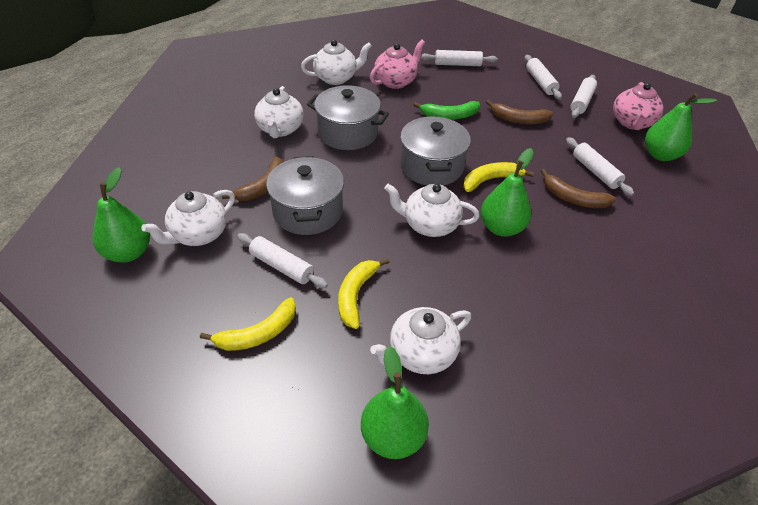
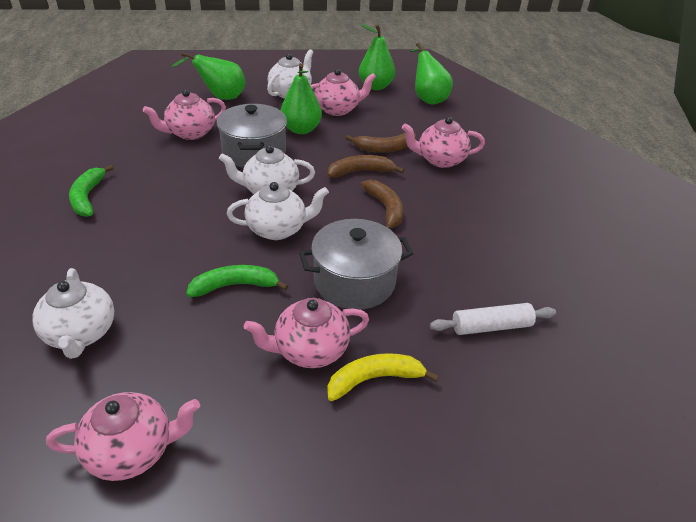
green banana: [413,101,480,120] = 1 -> [69,165,114,217] [186,265,288,297] = 2
grey pot: [266,156,344,235] [307,85,389,150] [400,116,471,185] = 3 -> [217,104,287,168] [299,219,413,310] = 2
pink teapot: [370,39,425,89] [613,82,663,130] = 2 -> [46,392,200,481] [143,89,226,140] [244,298,369,368] [310,69,376,116] [402,117,485,168] = 5
white rolling pin: [237,233,328,288] [421,50,498,66] [525,55,562,99] [566,137,634,196] [570,75,597,118] = 5 -> [430,303,556,335] = 1
white teapot: [141,190,235,246] [254,86,304,138] [301,40,372,85] [370,307,471,374] [384,184,479,237] = 5 -> [32,268,114,359] [219,145,315,194] [227,182,329,240] [267,49,313,99] = 4
yellow banana: [200,297,296,351] [338,258,389,329] [463,162,534,192] = 3 -> [327,353,439,401] = 1

